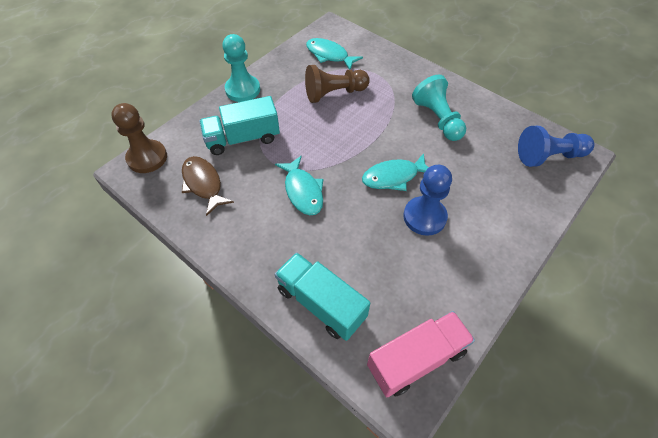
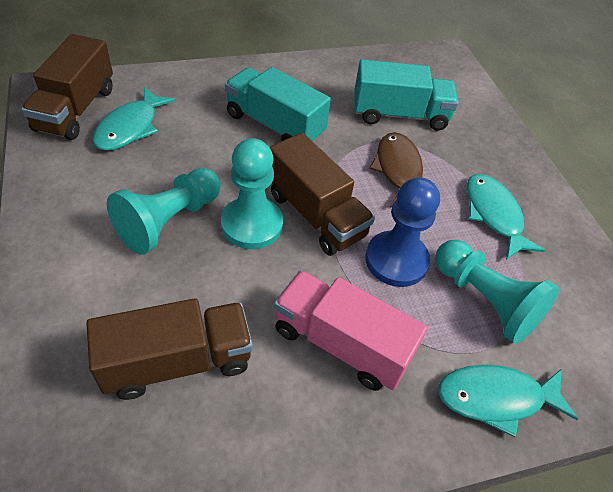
blue pawn: [403,165,452,236] [518,126,594,167] = 2 -> [365,177,440,287] = 1
brown pawn: [111,103,167,173] [305,65,370,103] = 2 -> none = 0
brown truck: none = 0 -> [21,34,113,140] [86,298,253,400] [270,133,375,256] = 3
turquoise pawn: [222,34,260,102] [412,75,466,141] = 2 -> [107,168,221,255] [221,138,283,249] [435,240,559,344] = 3

